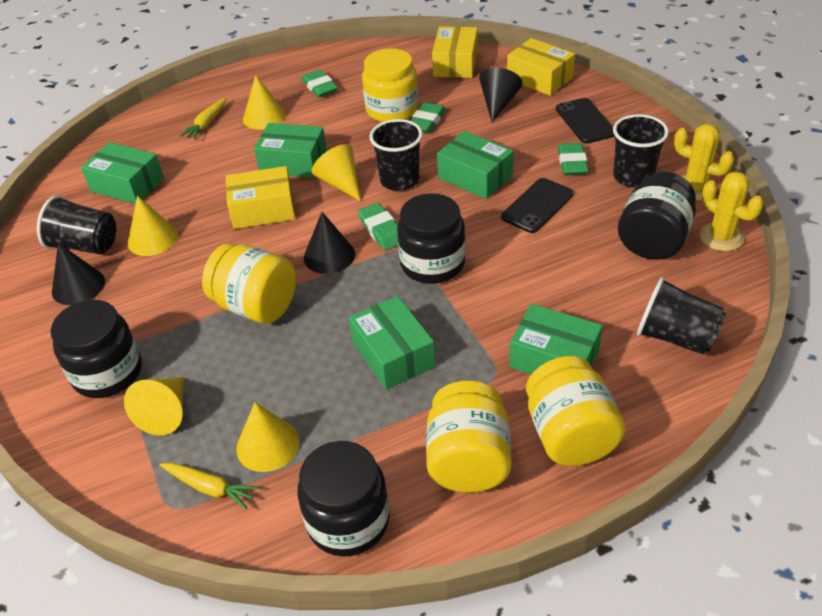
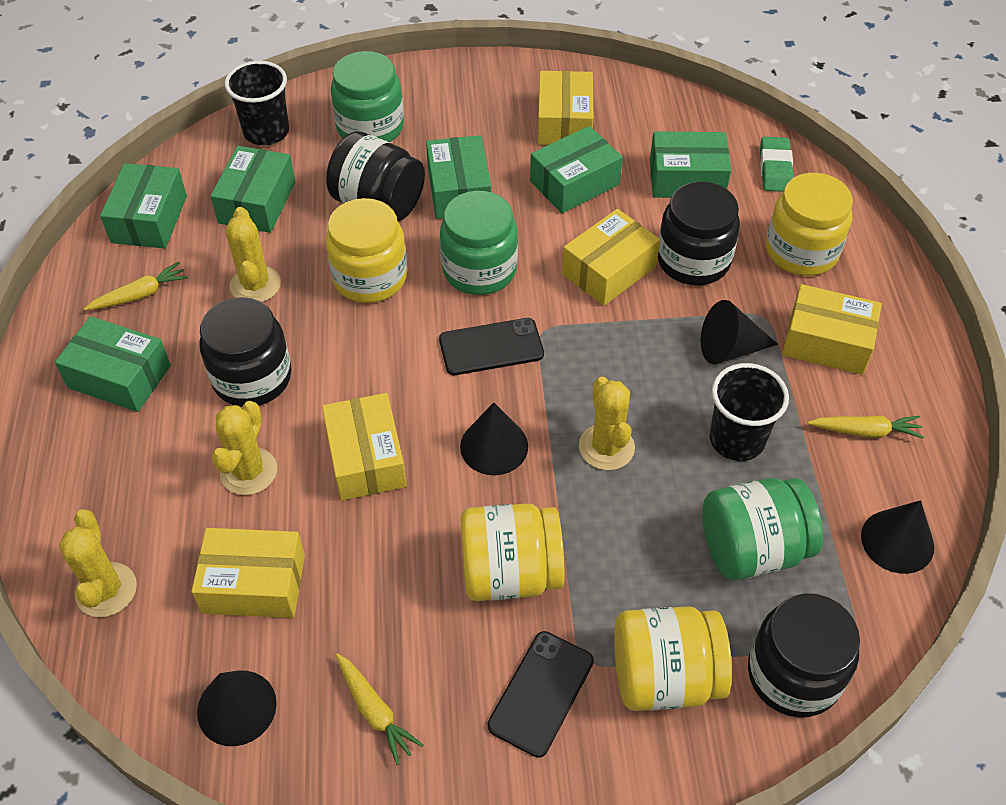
black cone: [52,243,105,305] [304,212,355,274] [479,68,523,122] = 3 -> [197,671,277,746] [460,403,528,475] [701,300,778,364] [861,500,934,574] = 4
black cup: [37,195,116,254] [370,119,423,191] [613,114,669,188] [637,277,726,355] = 4 -> [225,61,289,145] [709,363,789,461] = 2
green box: [81,142,164,204] [254,123,327,178] [349,296,435,389] [437,131,514,199] [509,304,603,374] = 5 -> [55,316,171,412] [100,163,187,248] [210,146,295,233] [426,135,491,219] [530,126,623,213] [650,131,731,198] = 6
green eraser: [301,70,338,98] [358,203,398,251] [410,102,446,133] [558,143,589,175] = 4 -> [760,137,793,192] = 1
green jar: none = 0 -> [331,51,404,142] [440,191,518,295] [702,478,823,580] = 3
yellow box: [226,166,295,229] [432,26,478,78] [507,38,575,96] = 3 -> [191,528,305,618] [322,393,407,500] [538,71,593,145] [562,209,660,306] [782,284,882,375] = 5
yellow cactus: [674,124,734,201] [700,171,763,251] = 2 -> [59,509,137,617] [211,401,277,495] [226,207,281,302] [579,376,635,470] = 4
yellow carrot: [160,463,259,510] [180,98,226,139] = 2 -> [84,262,188,310] [336,653,423,765] [808,416,924,439] = 3
yellow cone: [124,377,183,435] [128,196,178,256] [236,402,299,472] [243,75,286,130] [312,144,361,201] = 5 -> none = 0

